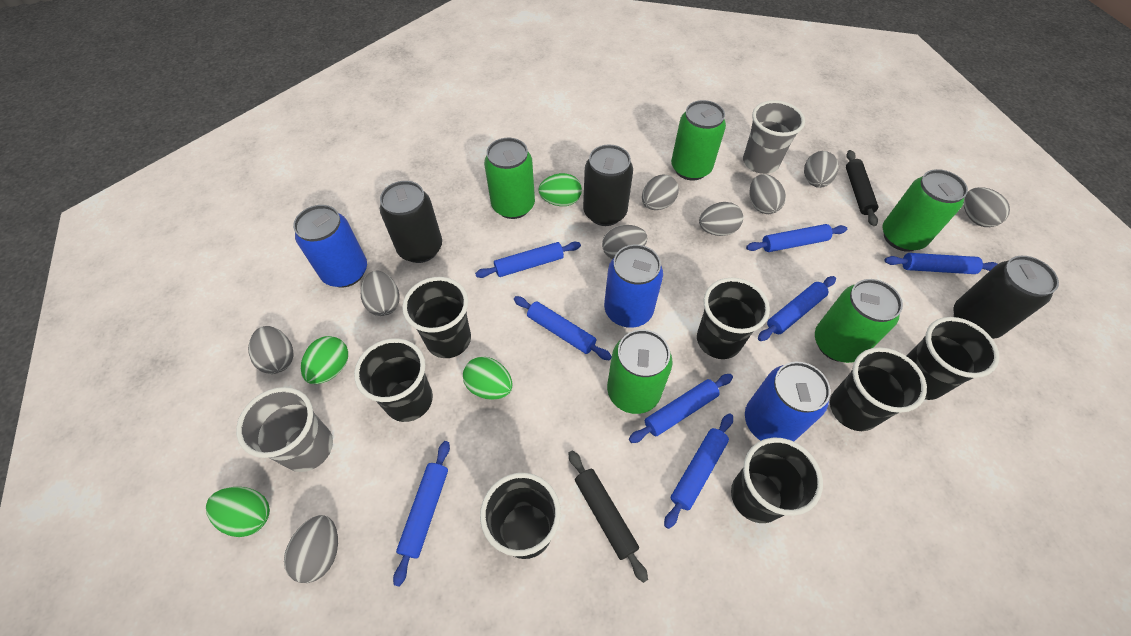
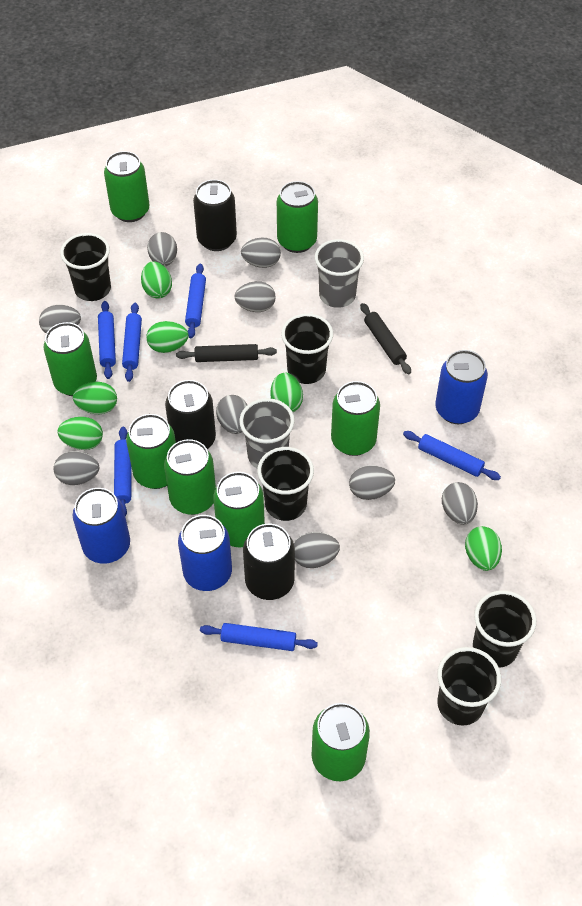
black cup: [354,338,433,422] [402,277,471,358] [480,473,561,559] [697,278,770,359] [731,438,823,523] [830,347,927,431] [906,317,999,400] = 7 -> [60,233,111,301] [257,447,314,521] [281,313,333,384] [437,647,501,726] [473,590,536,668] = 5
blue rolling pin: [393,441,450,587] [475,242,581,278] [514,296,612,361] [629,374,733,443] [664,413,733,529] [746,224,847,252] [758,276,836,341] [884,253,997,274] = 8 -> [98,301,116,379] [114,427,131,516] [122,303,142,382] [185,264,206,338] [200,623,318,651] [403,431,501,480] = 6
green can: [484,138,535,219] [607,329,673,414] [671,100,726,181] [815,279,903,363] [883,169,968,252] = 5 -> [43,322,97,396] [104,151,150,222] [126,414,176,489] [164,439,216,515] [213,472,265,547] [277,181,318,253] [312,703,370,781] [331,381,380,456] = 8
green egg: [206,487,270,537] [301,336,348,384] [463,357,512,400] [539,173,582,206] = 4 -> [58,417,103,450] [73,382,117,414] [141,261,172,299] [146,321,189,353] [270,373,303,412] [465,526,502,571] = 6

